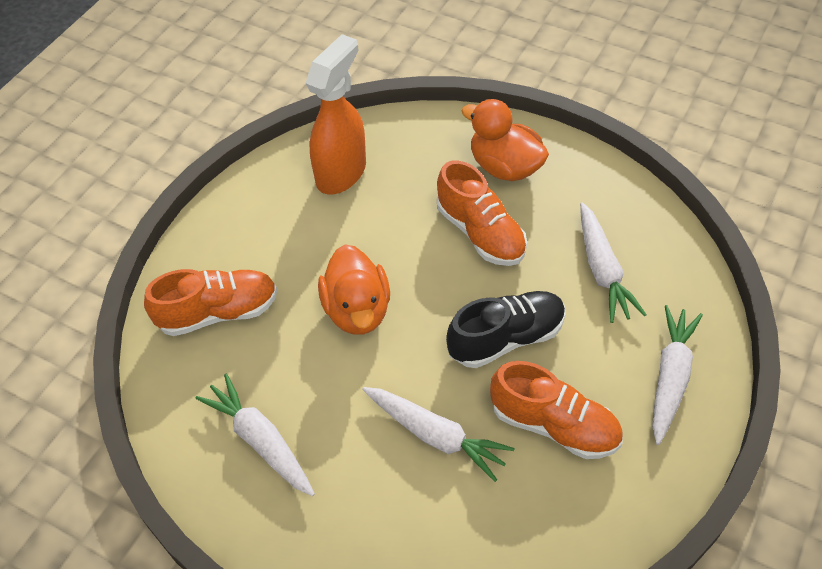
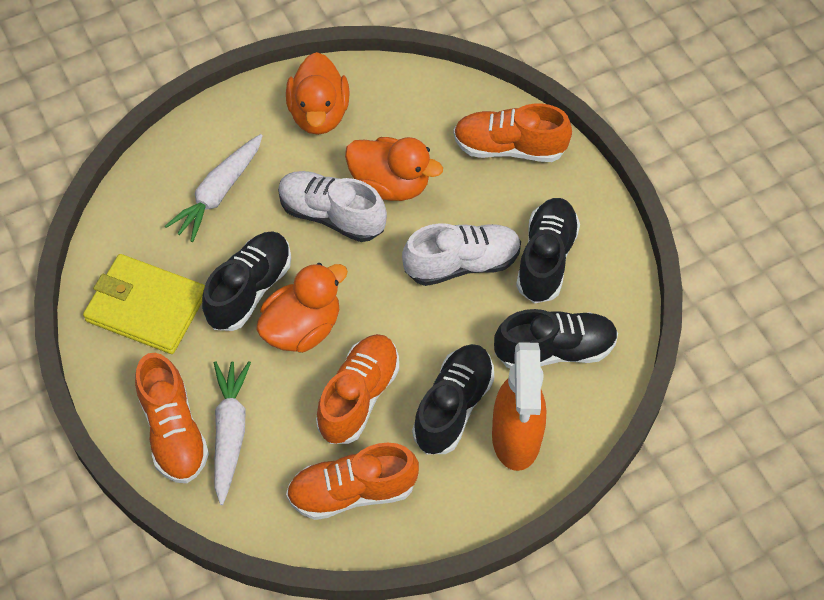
black shoe: [446,291,566,368] = 1 -> [202,231,291,331] [412,344,494,454] [494,309,618,369] [516,198,580,303] = 4
orange duck: [318,245,390,335] [461,99,549,181] = 2 -> [256,263,348,353] [286,52,350,135] [345,137,443,201] = 3
orange shoe: [144,269,277,336] [437,161,527,266] [490,361,623,459] = 3 -> [135,353,209,483] [286,443,419,520] [316,334,399,444] [453,104,572,162] = 4
white carrot: [196,374,315,496] [362,387,514,482] [580,202,647,323] [652,305,703,445] = 4 -> [165,134,263,242] [214,361,251,505] = 2
white shoe: none = 0 -> [278,171,387,242] [402,223,521,286] = 2
yellow wallet: none = 0 -> [83,254,205,354] = 1

